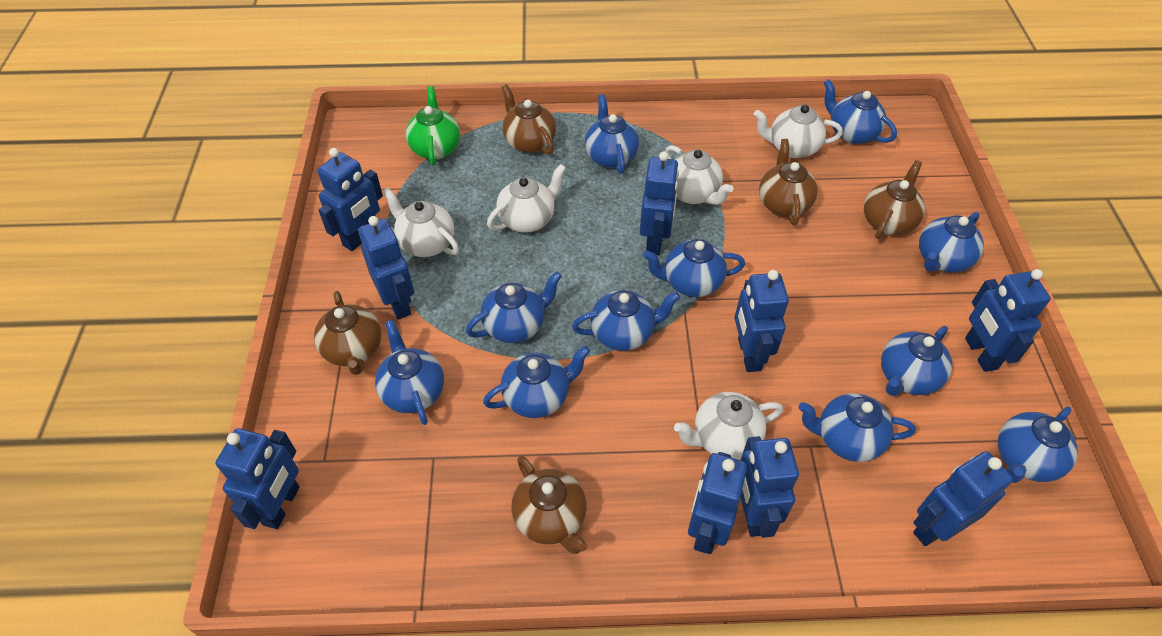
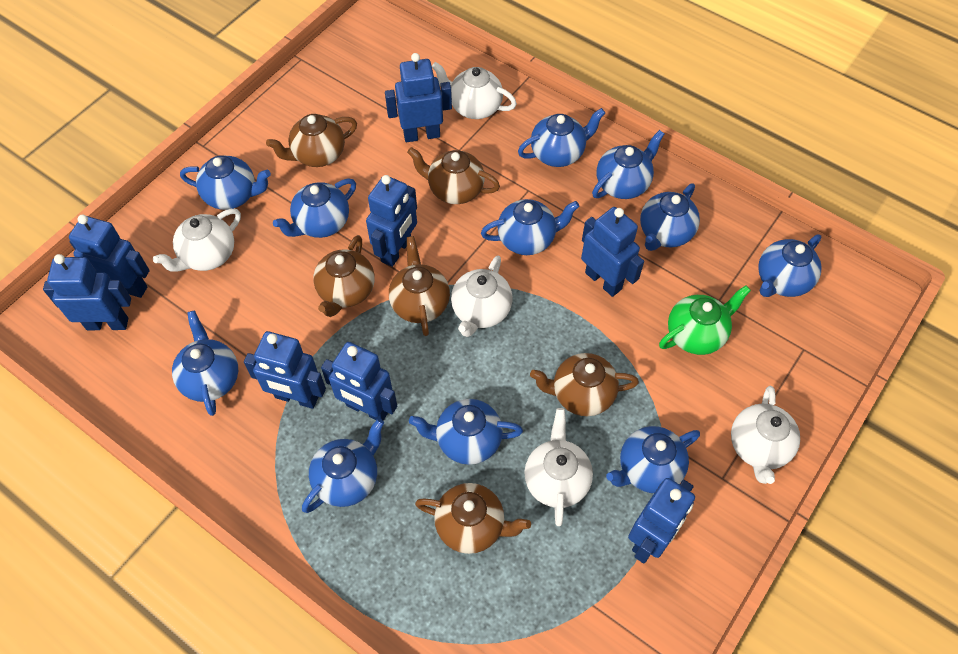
blue robot: [216,428,299,529] [318,148,383,251] [358,216,414,319] [640,151,679,256] [688,452,747,554] [735,270,789,372] [741,436,799,538] [913,451,1013,546] [965,269,1051,372] = 9 -> [43,254,131,330] [69,214,150,298] [244,331,326,409] [321,342,397,421] [366,175,417,267] [385,53,452,142] [581,207,644,297] [628,478,695,564] = 8
brown teapot: [314,291,382,375] [502,84,556,155] [511,455,587,554] [759,139,818,225] [864,160,925,239] = 5 -> [266,114,357,167] [313,235,375,317] [389,236,450,336] [407,147,500,204] [415,483,531,554] [530,353,639,416] = 6

